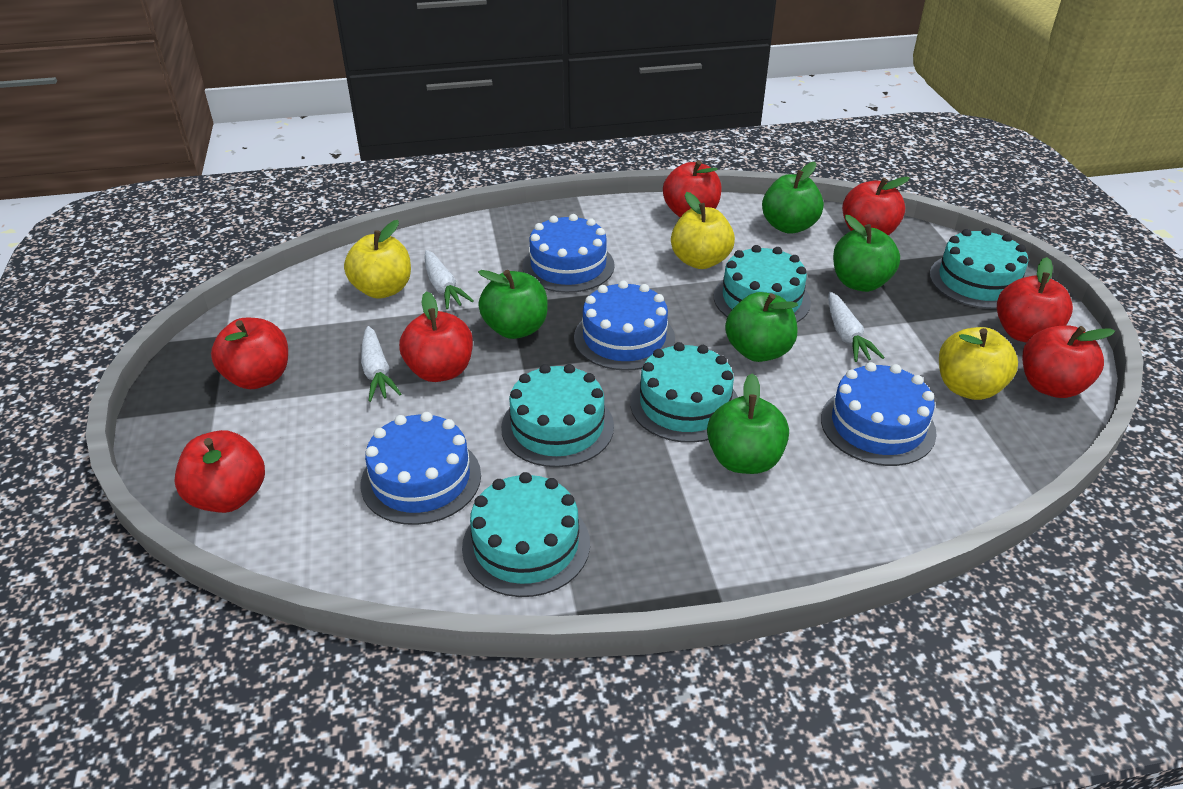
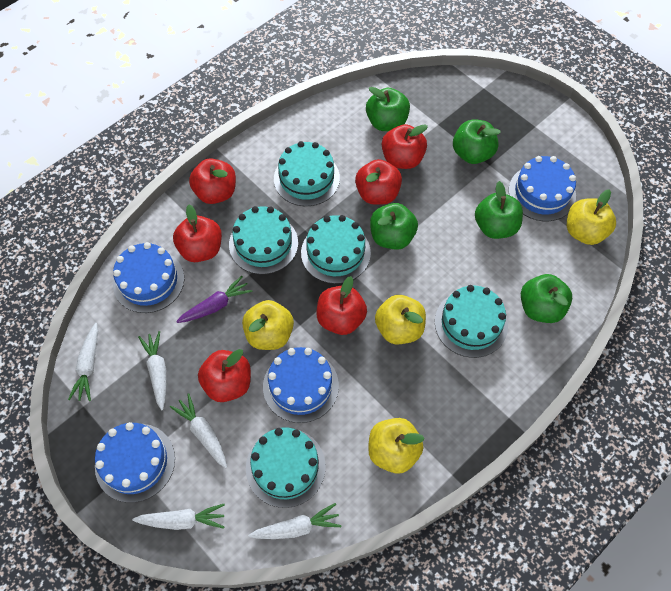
purple carrot: none = 0 -> [176,276,253,323] = 1
red apple: [175,430,265,513] [211,318,288,389] [399,291,473,382] [663,160,722,217] [842,177,910,236] [997,257,1073,343] [1022,325,1115,398] = 7 -> [173,204,222,262] [189,158,236,204] [198,349,251,402] [316,276,367,335] [355,159,402,205] [382,124,428,169] = 6
white carrot: [361,326,401,402] [424,250,474,309] [828,292,884,362] = 3 -> [68,323,98,401] [132,504,225,530] [138,331,167,411] [170,393,227,468] [248,503,342,539] = 5
yellow apple: [344,220,411,299] [671,192,735,269] [939,327,1018,400] = 3 -> [242,300,294,350] [368,418,425,473] [375,295,426,344] [567,189,616,245] = 4

